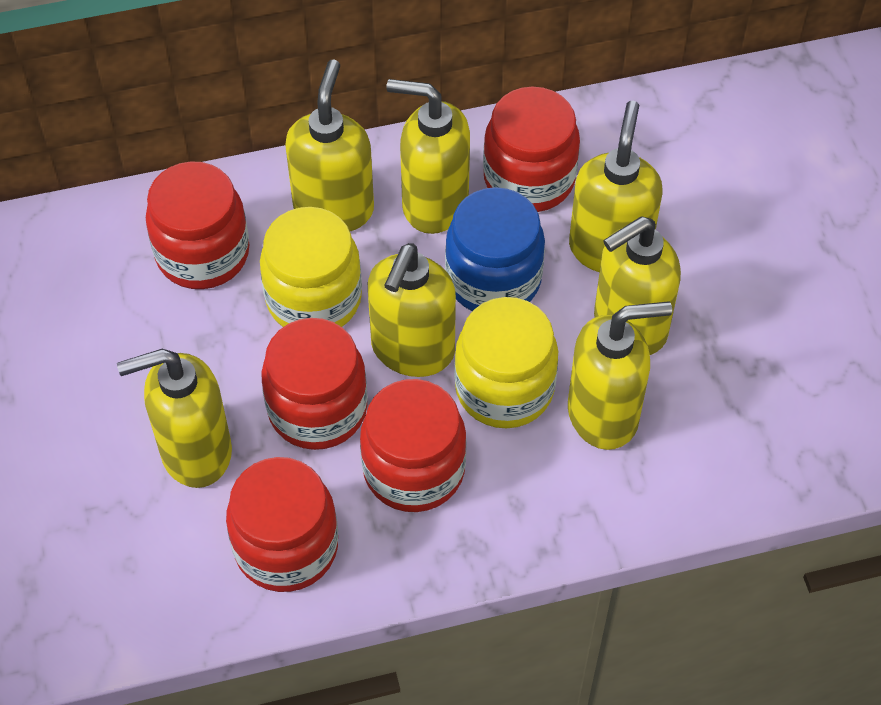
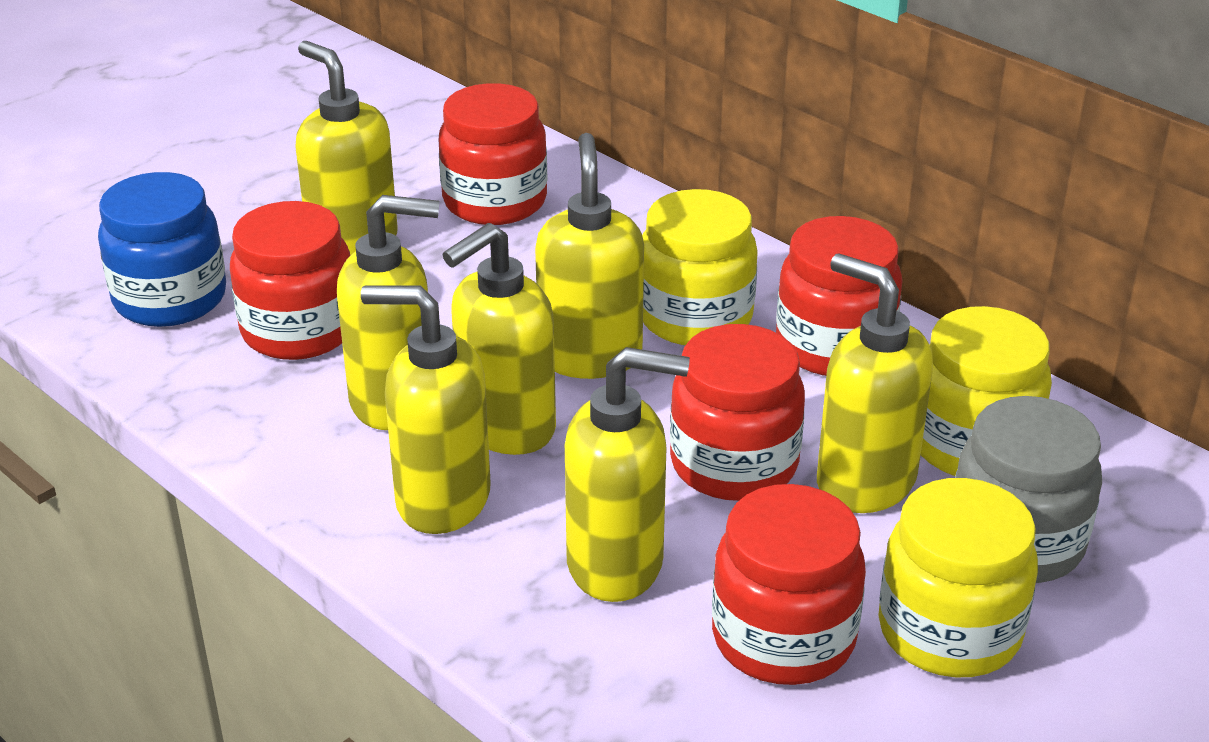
grey jar: none = 0 -> [955,396,1102,583] = 1
yellow jar: [260,207,362,327] [454,297,558,428] = 2 -> [642,189,758,345] [878,478,1038,677] [921,306,1052,476] = 3

